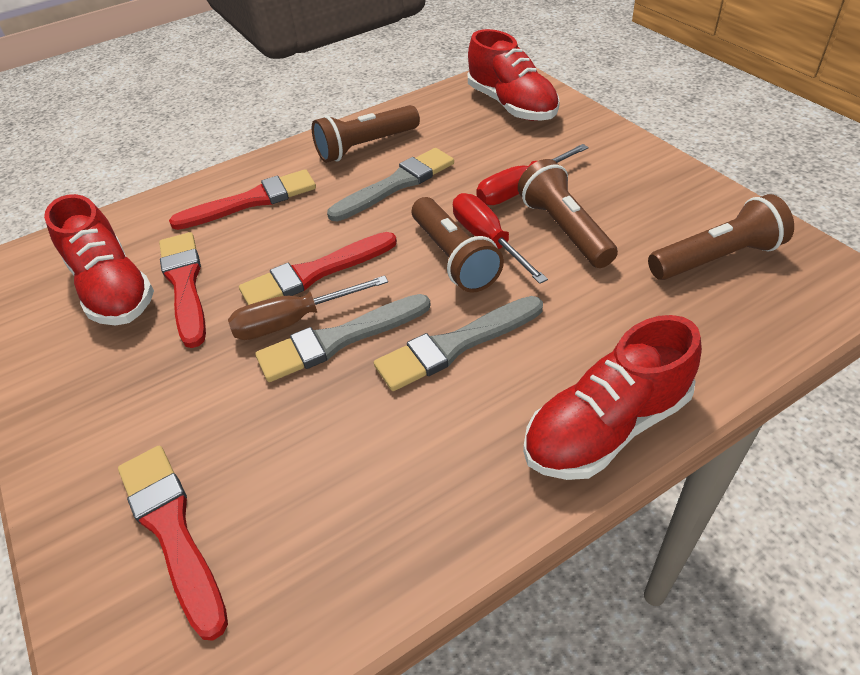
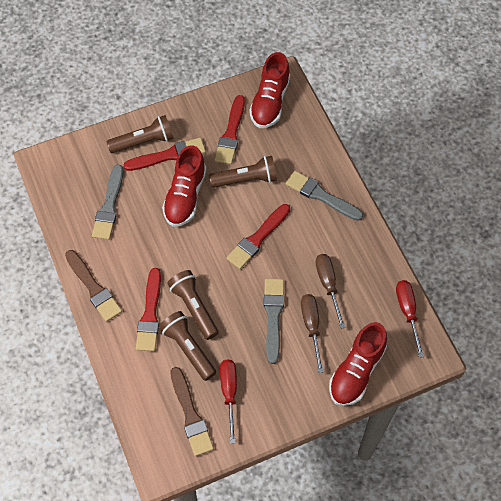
brown brush: none = 0 -> [65,250,122,322] [170,367,214,456] = 2
brown screwdriver: [228,275,388,340] = 1 -> [301,294,324,373] [316,254,345,329] = 2

